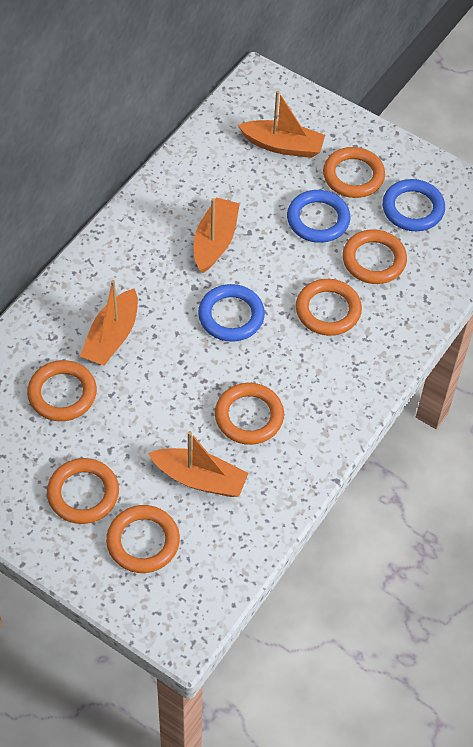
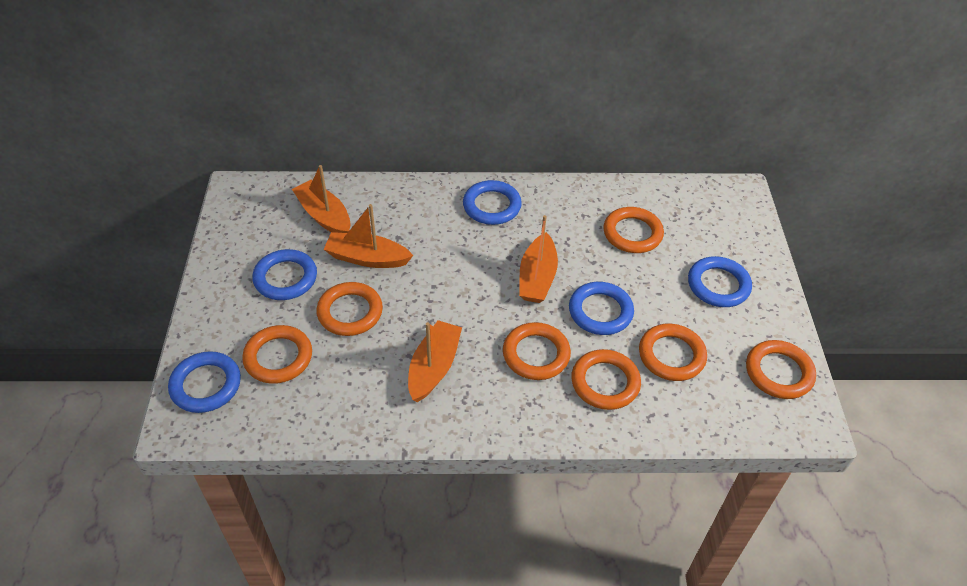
blue ring: [198,284,265,342] [287,190,351,243] [382,179,445,231] = 3 -> [168,351,241,413] [252,249,317,300] [463,180,522,225] [569,282,634,335] [688,256,752,307] = 5

